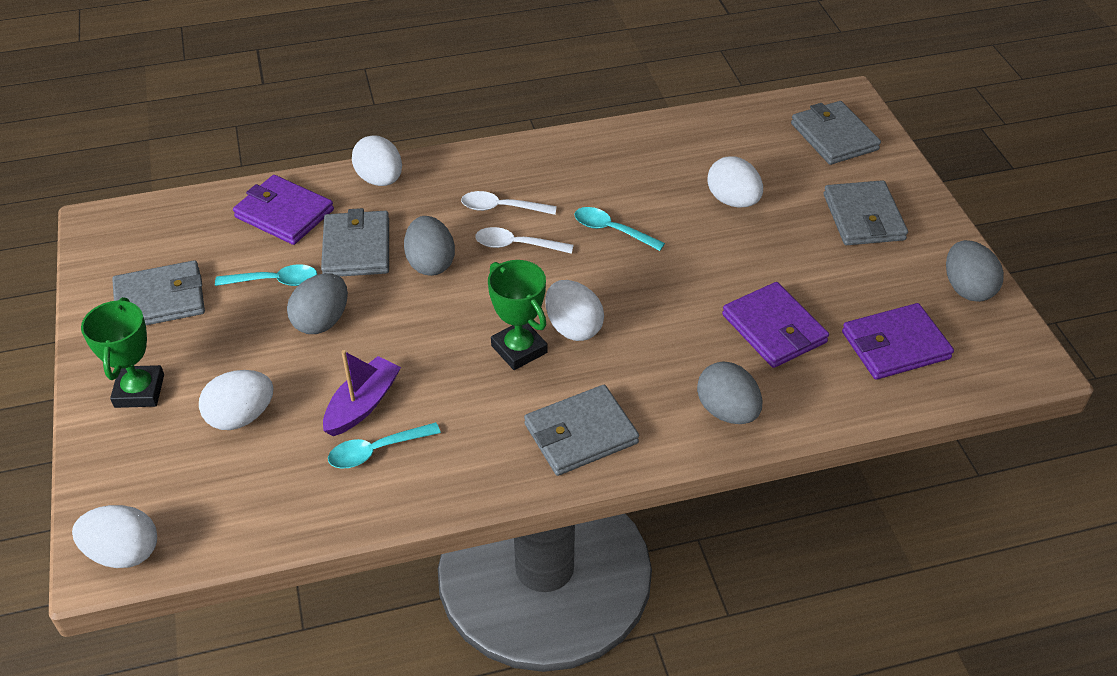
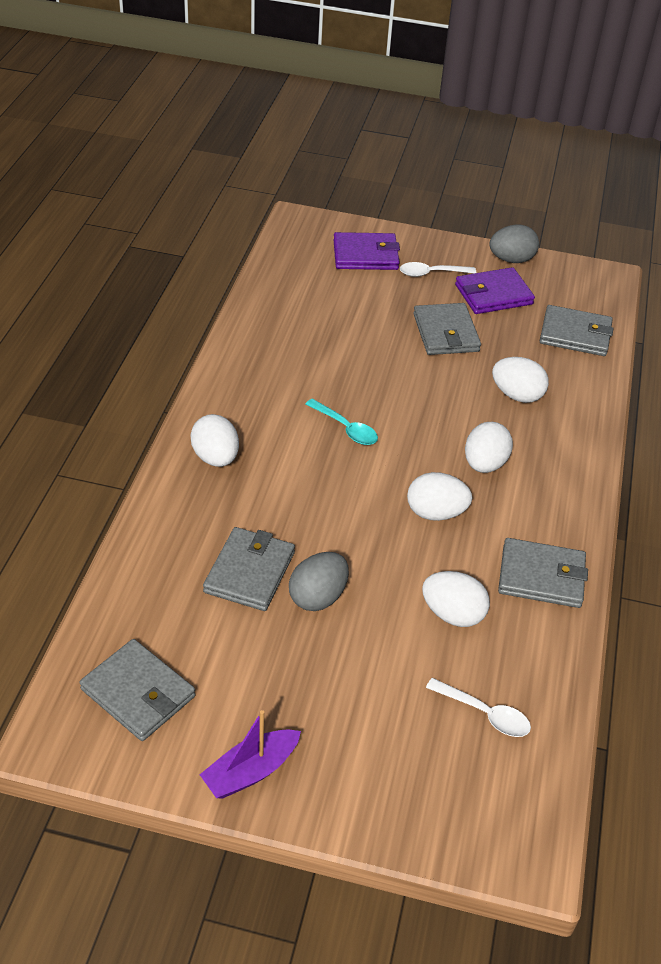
green trophy: [81,297,164,408] [488,260,547,370] = 2 -> none = 0
grey egg: [287,273,348,334] [404,216,455,276] [697,362,762,424] [946,240,1004,302] = 4 -> [289,552,349,611] [489,225,539,263] = 2
purple wallet: [233,175,334,245] [722,282,829,368] [842,303,954,380] = 3 -> [333,232,400,270] [455,267,535,314] = 2
turquoise spoon: [215,264,317,286] [328,422,441,469] [574,207,665,251] = 3 -> [306,399,378,445] = 1

